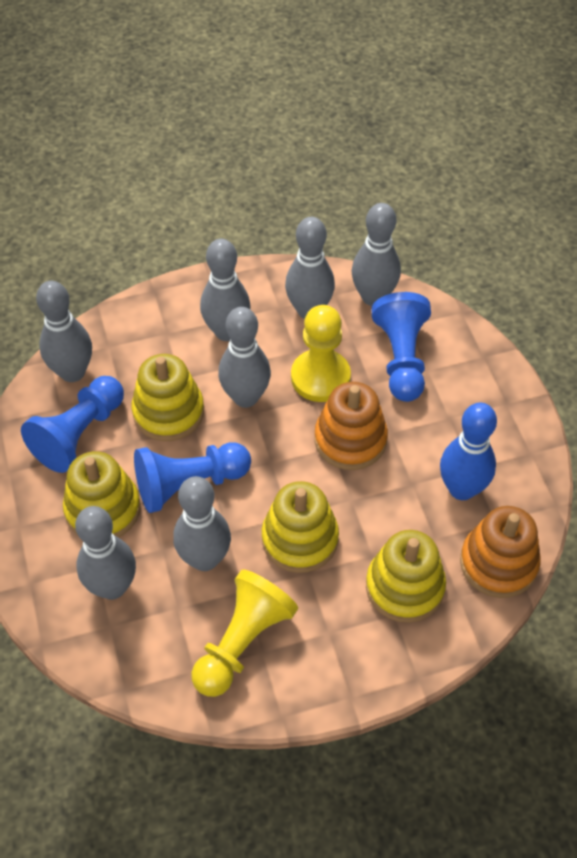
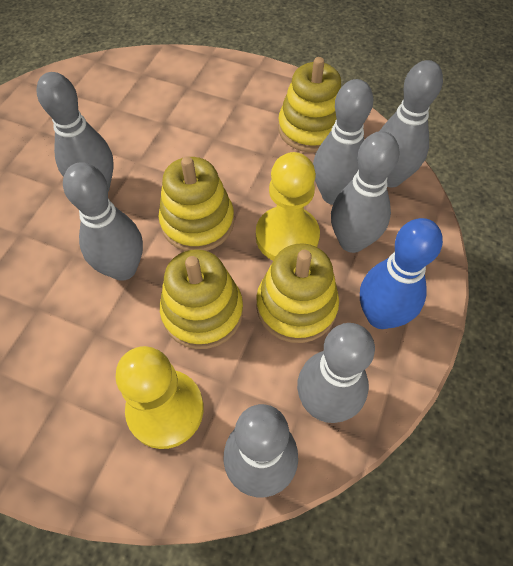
blue pawn: [21,376,124,473] [134,442,251,513] [371,292,431,402] = 3 -> none = 0
orange stacking toy: [314,382,388,470] [460,506,541,598] = 2 -> none = 0

